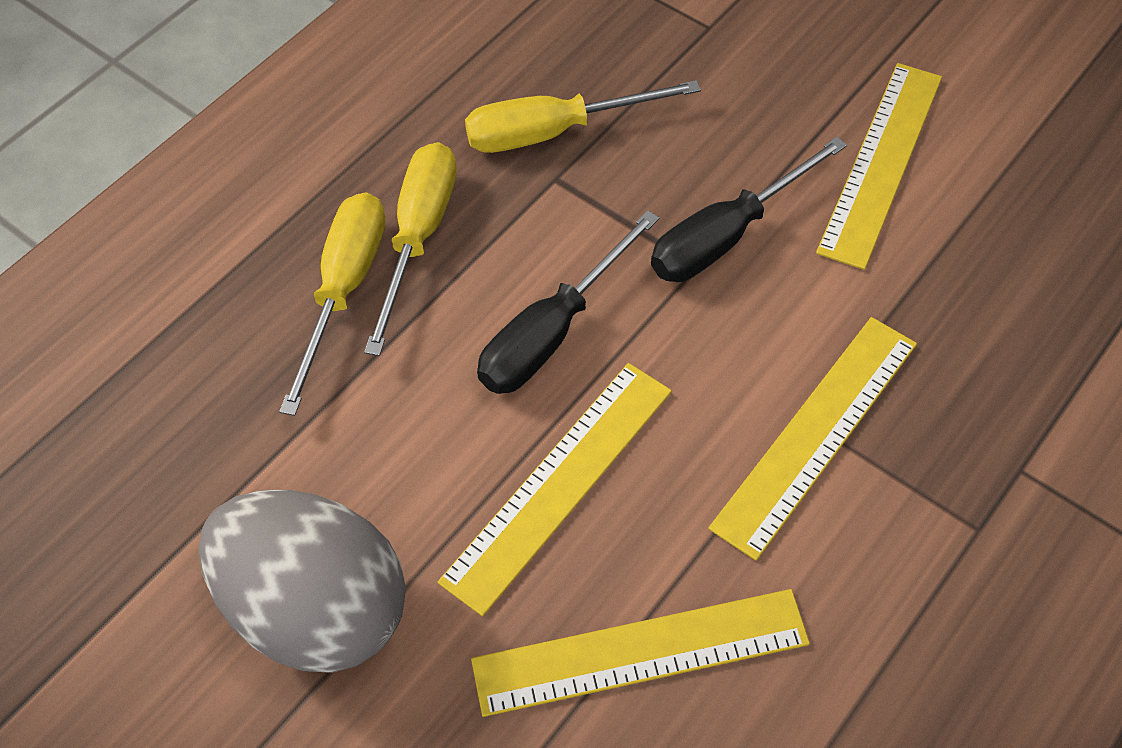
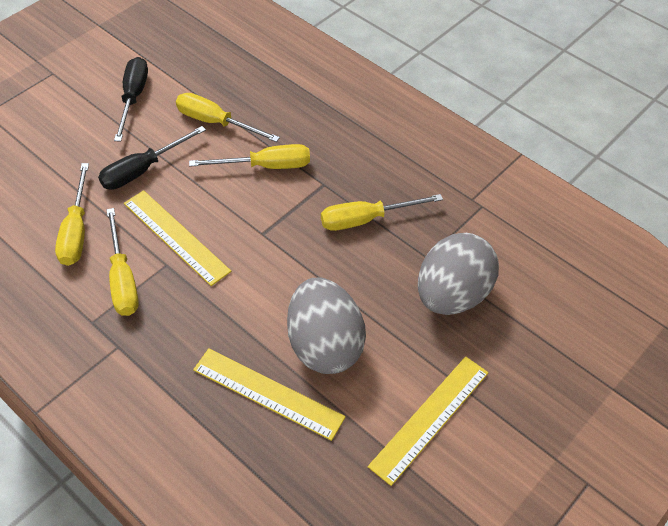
grey egg: [199,490,406,673] = 1 -> [287,278,366,374] [418,233,499,315] = 2
yellow ruler: [438,363,672,616] [471,589,810,717] [708,317,917,560] [816,63,942,270] = 4 -> [124,190,231,286] [193,348,346,441] [368,356,489,486] = 3
yellow screwdriver: [279,192,386,416] [364,142,457,356] [465,80,701,153] = 3 -> [55,163,89,266] [106,208,139,316] [176,93,280,142] [189,144,310,169] [321,194,443,231] = 5

